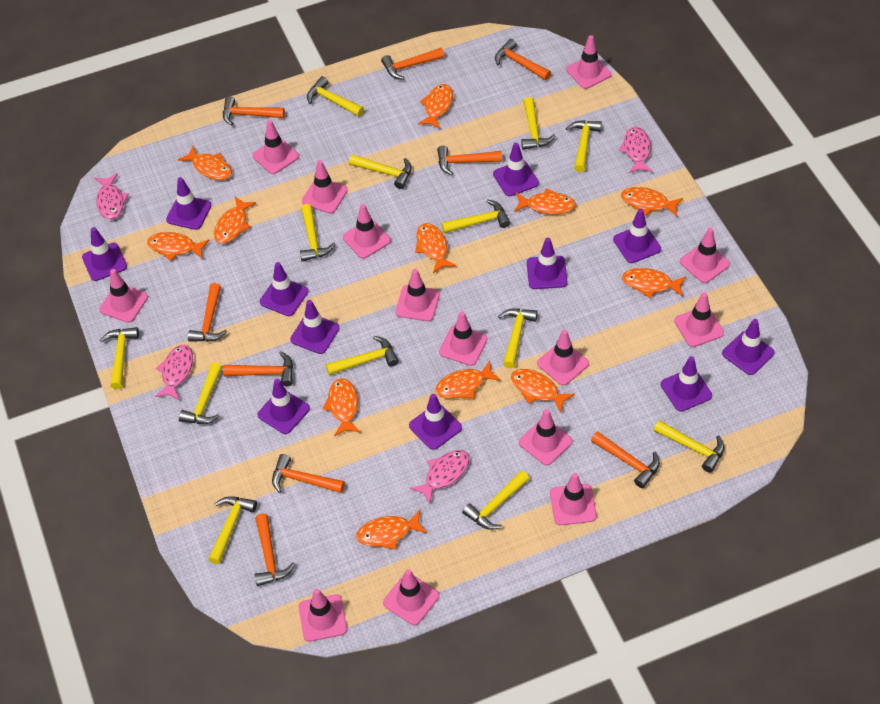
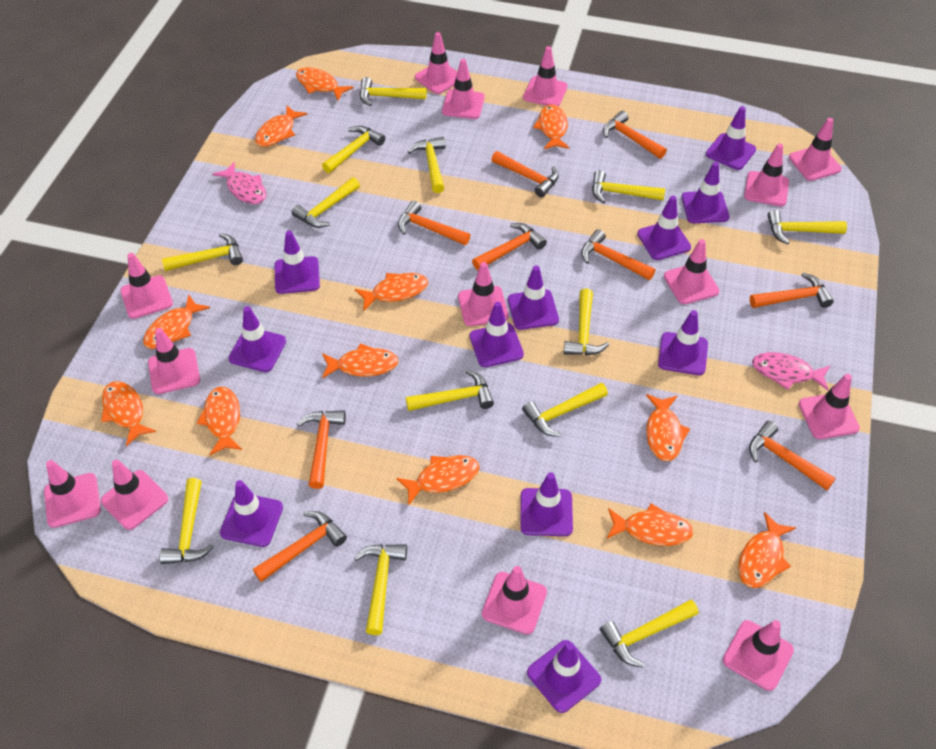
pink fish: [94,173,129,220] [155,345,193,400] [410,450,470,504] [618,127,653,173] = 4 -> [212,162,266,204] [752,352,830,390] = 2

